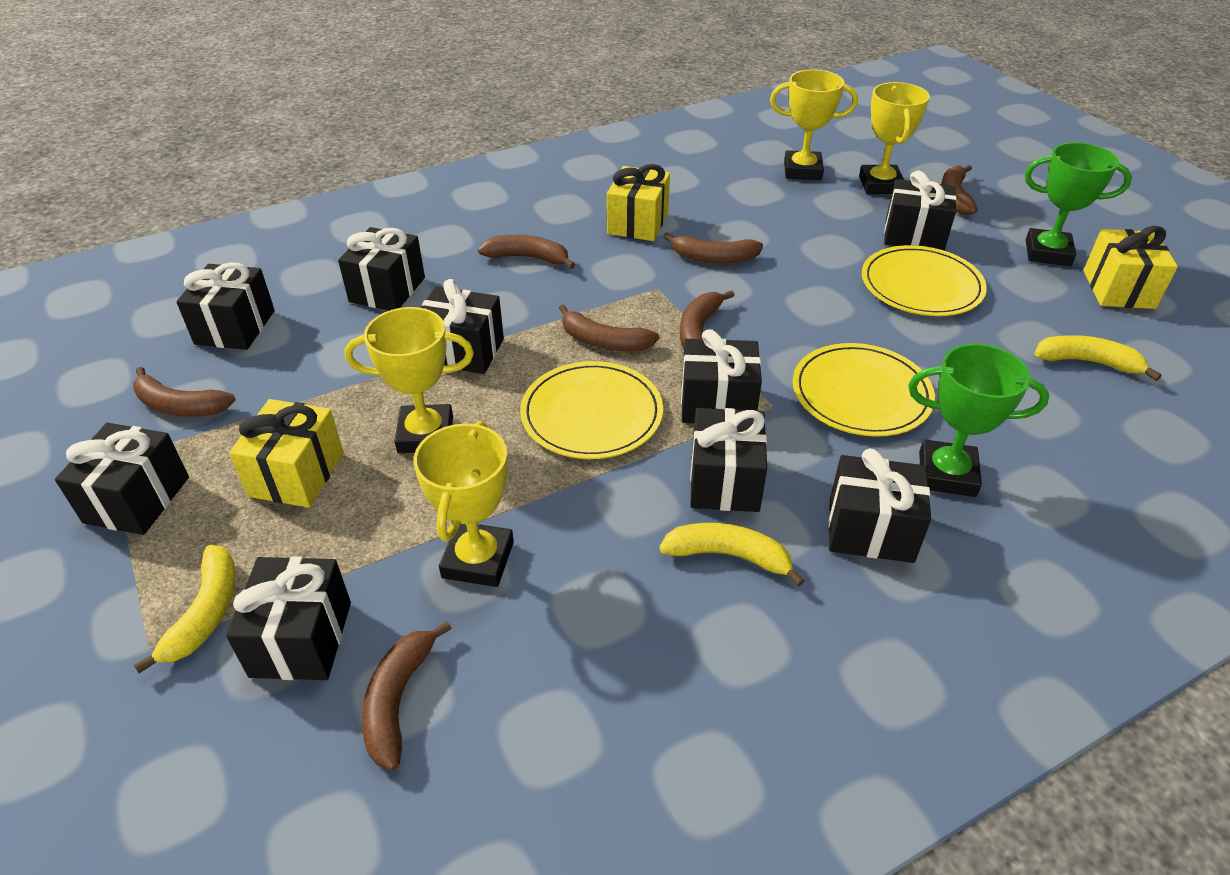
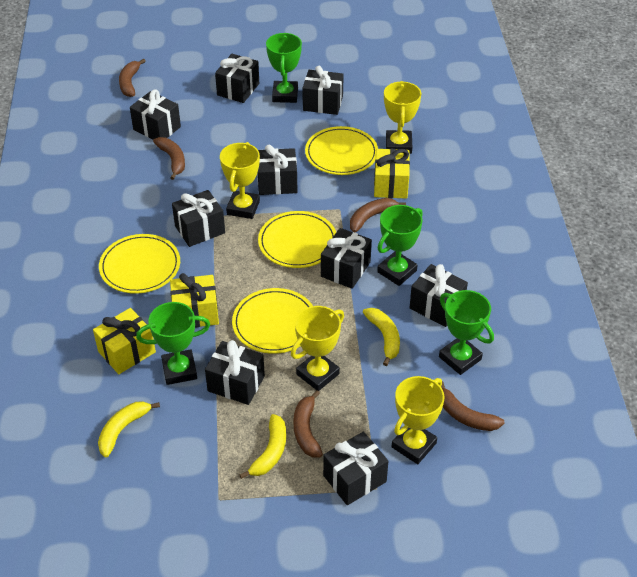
brown banana: [133,367,236,417] [362,621,452,770] [478,235,575,269] [559,304,659,352] [663,232,763,264] [680,290,735,349] [941,165,978,215] = 7 -> [119,59,146,97] [153,137,185,180] [293,390,323,457] [350,198,406,232] [441,381,504,431] = 5
green trophy: [908,343,1049,497] [1025,142,1132,266] = 2 -> [136,302,210,385] [266,33,302,103] [377,205,423,286] [439,290,494,375] = 4
yellow plate: [520,361,663,459] [793,343,935,437] [862,245,987,316] = 3 -> [99,234,180,294] [232,288,313,354] [258,211,336,268] [305,126,378,175] = 4

